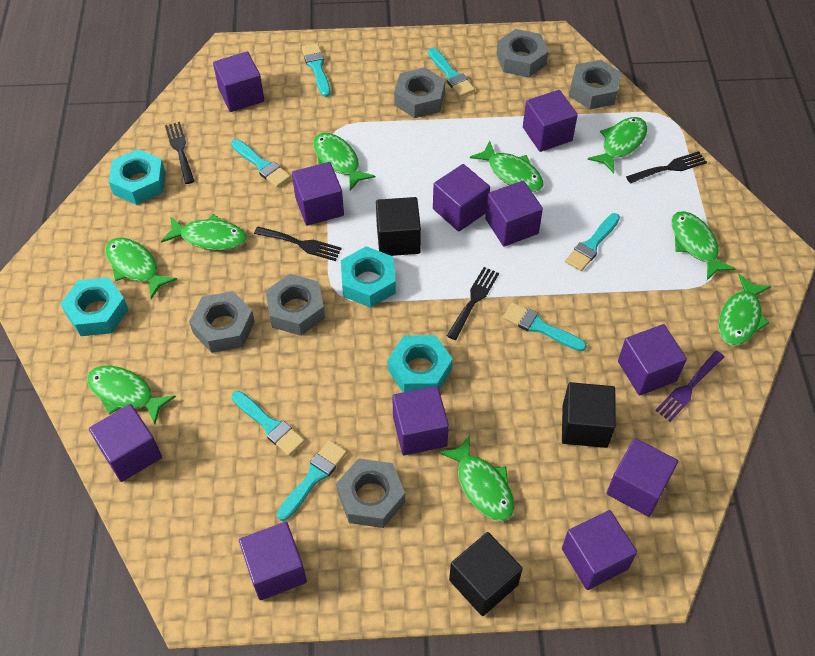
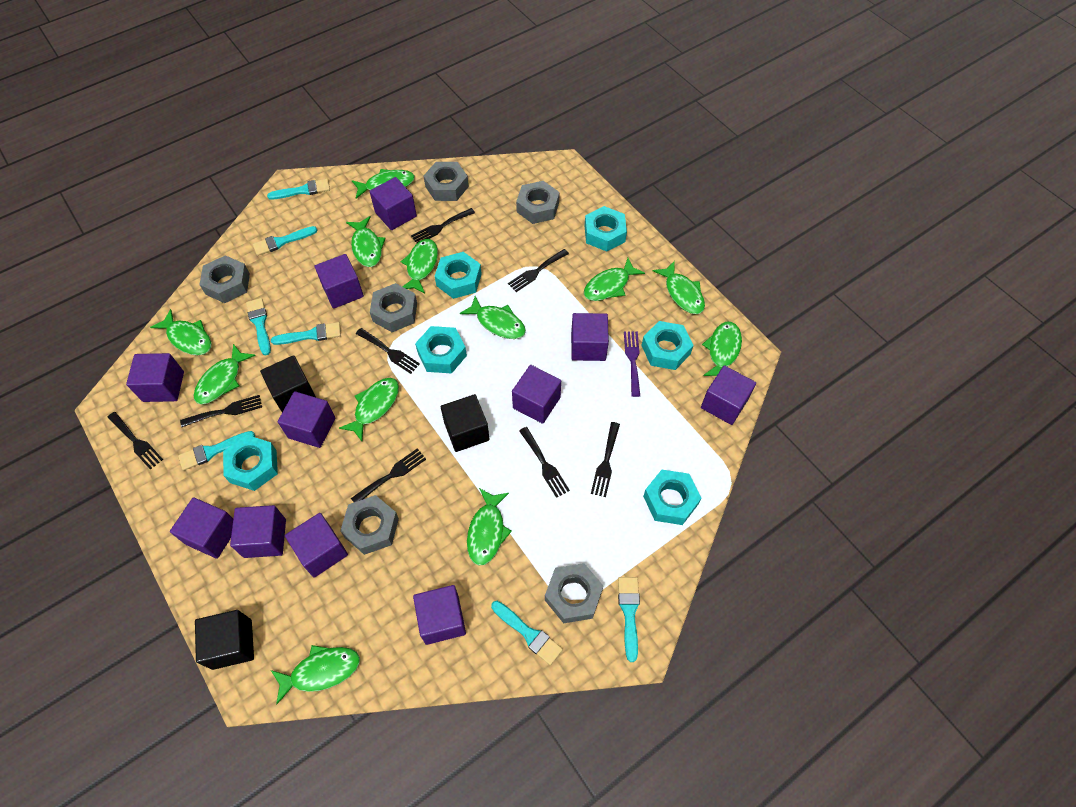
black fork: [165,122,195,184] [254,226,342,261] [447,267,499,340] [626,151,707,184] = 4 -> [107,412,163,470] [180,395,262,427] [351,448,426,502] [356,328,420,374] [411,208,475,244] [508,249,569,292] [519,427,570,498] [591,422,620,497] = 8
green fish: [87,366,176,424] [105,238,177,299] [161,214,247,251] [313,133,376,191] [439,435,514,522] [470,140,544,192] [588,117,647,173] [672,211,736,280] [718,274,772,346] = 9 -> [150,309,211,355] [194,344,256,404] [271,645,360,704] [339,378,399,441] [346,216,386,267] [352,169,415,199] [401,239,438,294] [460,296,526,339] [467,488,512,566] [584,258,645,301] [653,261,705,314] [702,322,742,376] = 12
turquoise nut: [61,277,129,336] [109,149,165,205] [341,246,396,308] [388,335,453,392] = 4 -> [223,435,278,491] [415,326,467,374] [435,252,482,299] [585,206,627,252] [641,321,694,370] [643,470,701,525] = 6

